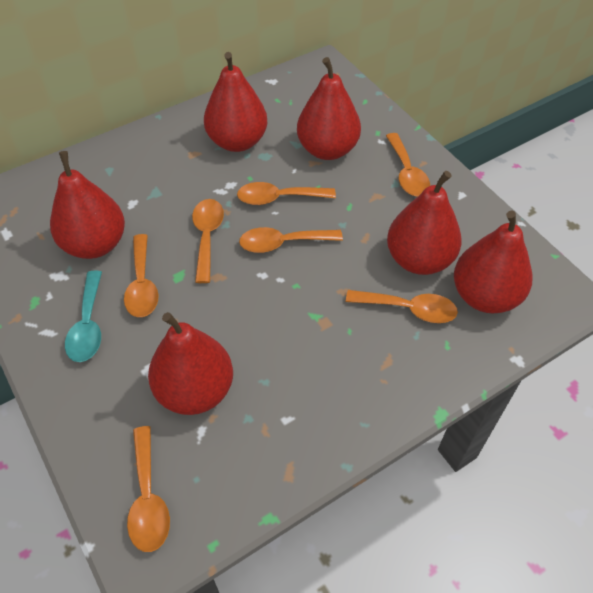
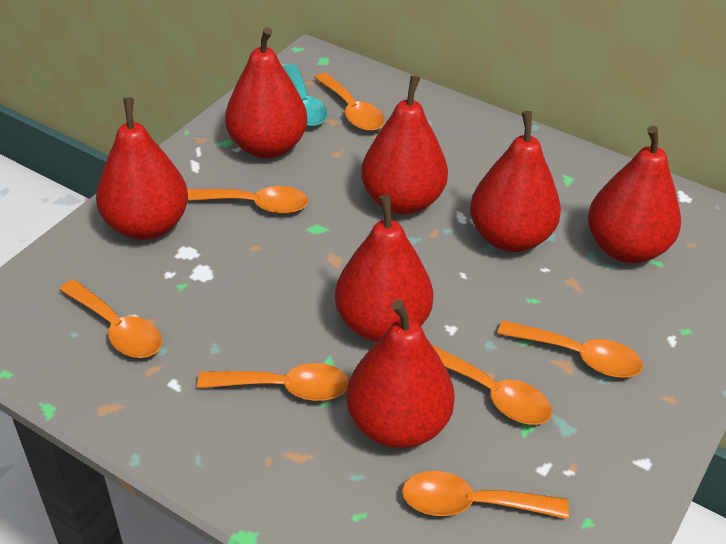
red pear: [50,151,125,259] [148,312,233,415] [204,52,267,152] [297,57,361,160] [387,171,462,275] [454,211,532,314] = 6 -> [96,97,188,240] [225,27,307,158] [335,195,433,342] [347,300,455,449] [361,76,448,214] [470,111,561,252] [588,126,681,263] = 7

